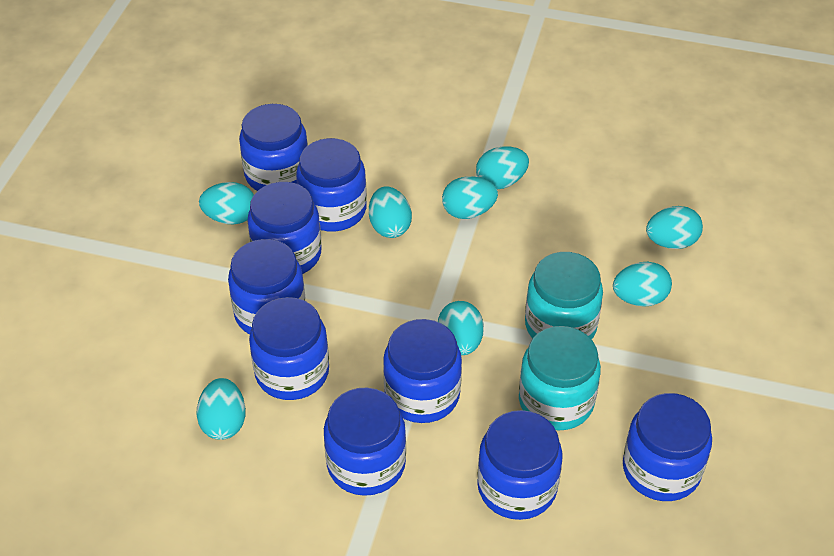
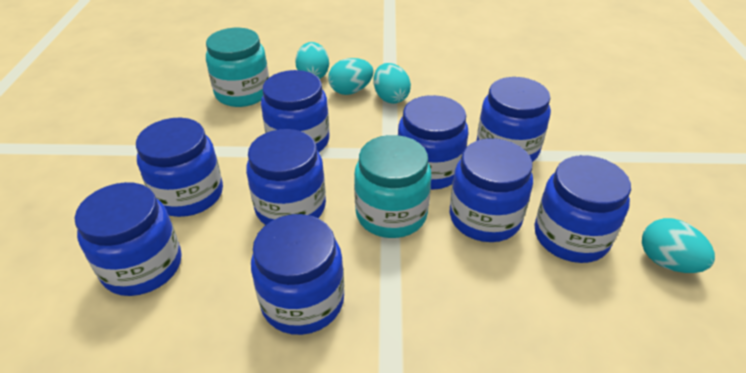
turquoise egg: [197,378,246,440] [199,182,254,225] [369,186,412,238] [438,301,484,355] [442,176,498,219] [476,146,529,189] [613,262,672,307] [646,206,703,249] = 8 -> [295,42,329,79] [328,58,373,95] [373,63,411,104] [642,218,715,273] = 4

